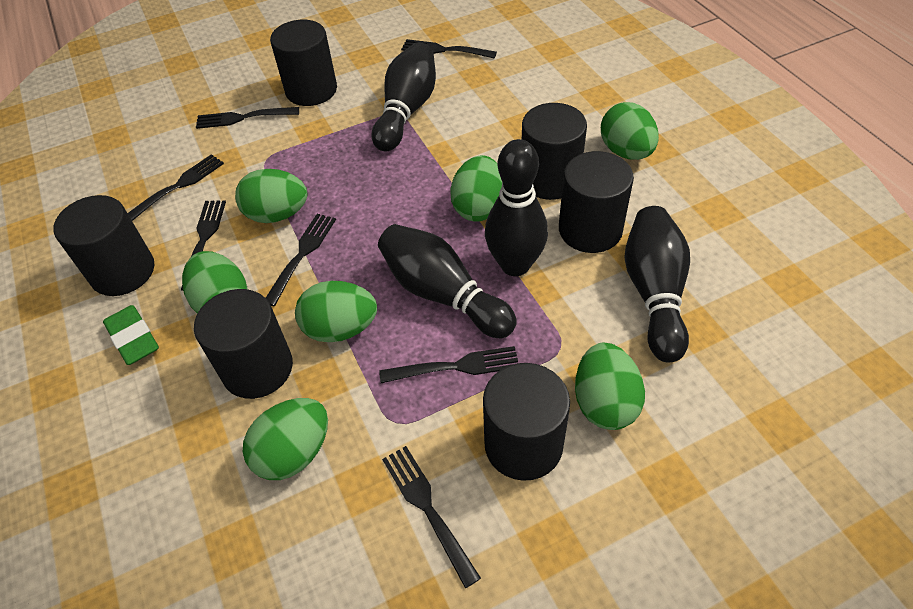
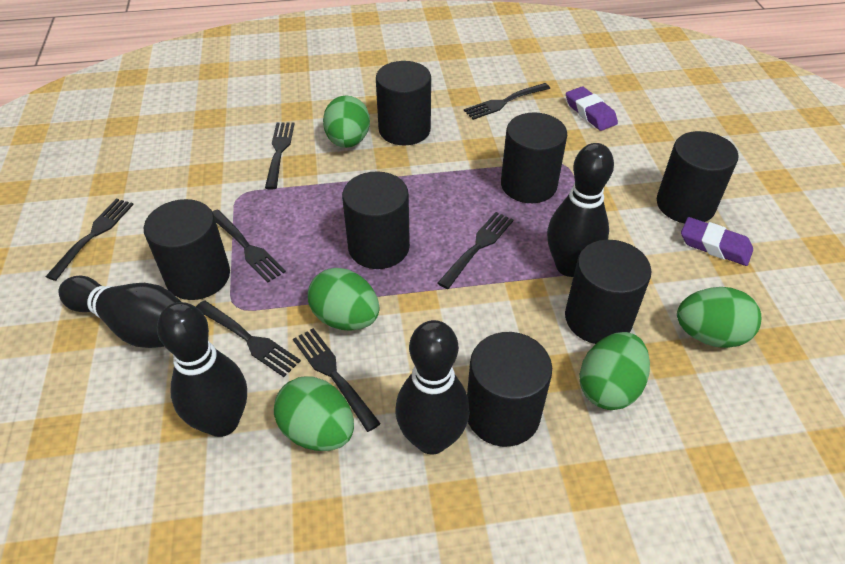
black cylinder: [53,195,154,296] [194,289,293,399] [270,20,337,106] [483,363,570,481] [522,103,587,200] [559,151,634,253] = 6 -> [144,199,230,300] [342,171,410,269] [376,61,431,145] [467,332,552,447] [501,113,567,203] [565,240,652,344] [657,131,738,223] = 7
green egg: [182,251,248,314] [235,169,307,223] [243,398,328,480] [295,281,377,342] [450,155,502,222] [575,343,645,430] [601,102,659,160] = 7 -> [274,376,354,451] [308,268,380,331] [323,96,370,148] [579,332,650,410] [677,287,761,348] = 5
green eraser: [103,305,159,365] = 1 -> none = 0
purple eraser: none = 0 -> [566,86,618,131] [681,217,753,266] = 2

